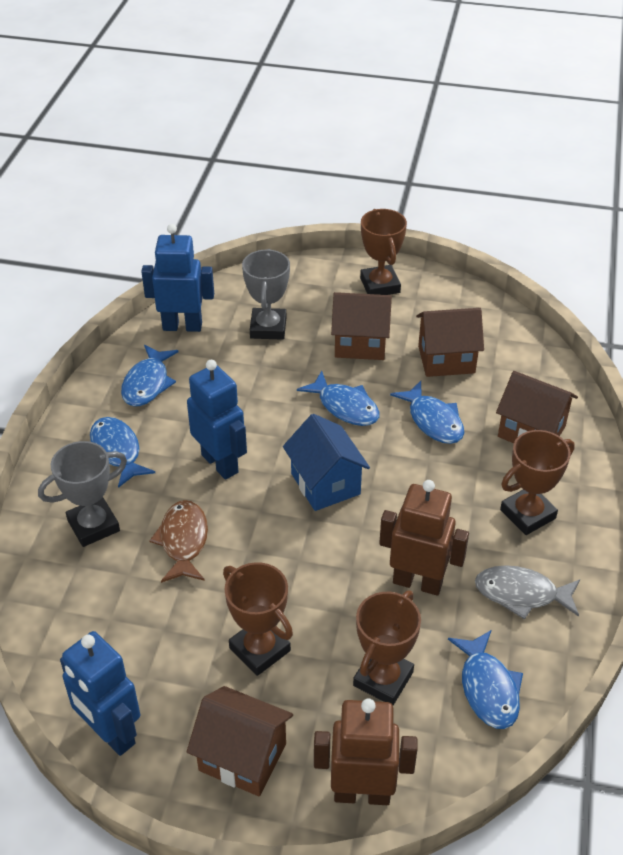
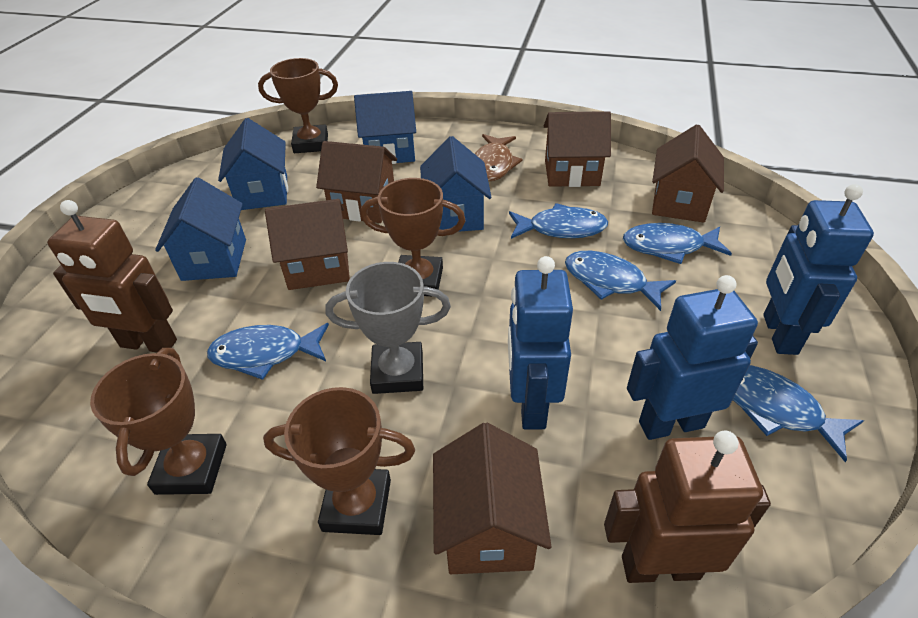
blue house: [283,414,370,511] = 1 -> [155,177,246,281] [218,118,288,210] [354,91,416,164] [420,136,492,232] = 4
brown house: [187,686,293,796] [331,292,392,360] [416,308,484,377] [496,371,578,443] = 4 -> [265,199,350,290] [316,141,397,223] [433,423,551,574] [544,111,611,187] [652,124,724,223] = 5
grey fish: [475,565,580,620] = 1 -> none = 0
grey trophy: [38,441,127,547] [242,249,290,340] = 2 -> [325,262,451,394] = 1

